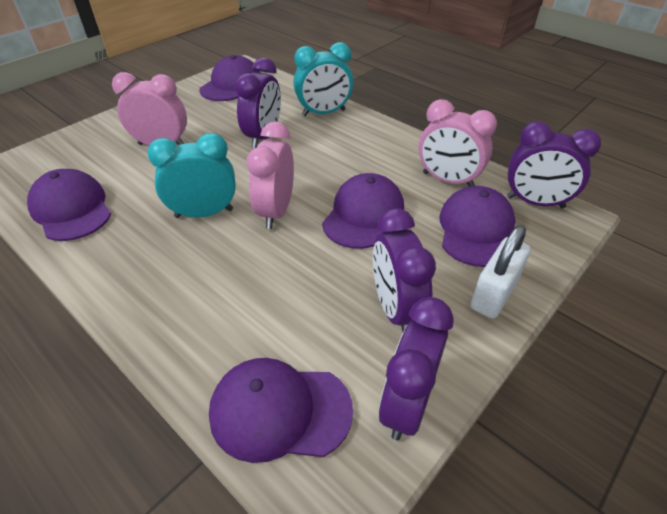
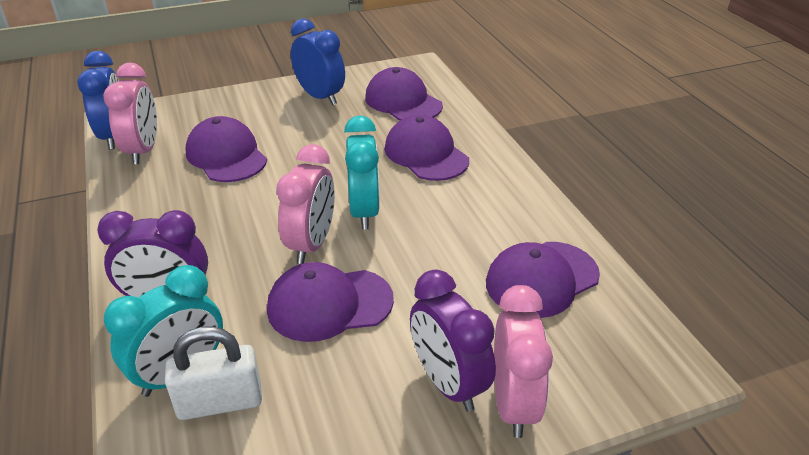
blue clock: none = 0 -> [77,51,119,149] [291,19,345,105] = 2
purple clock: [235,58,281,148] [373,208,436,332] [379,297,454,440] [507,121,601,208] = 4 -> [97,210,208,297] [410,269,496,412] = 2

